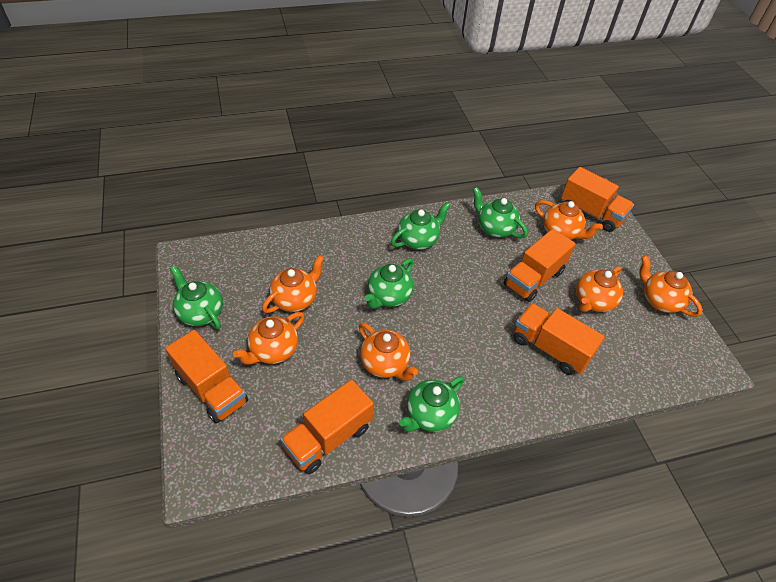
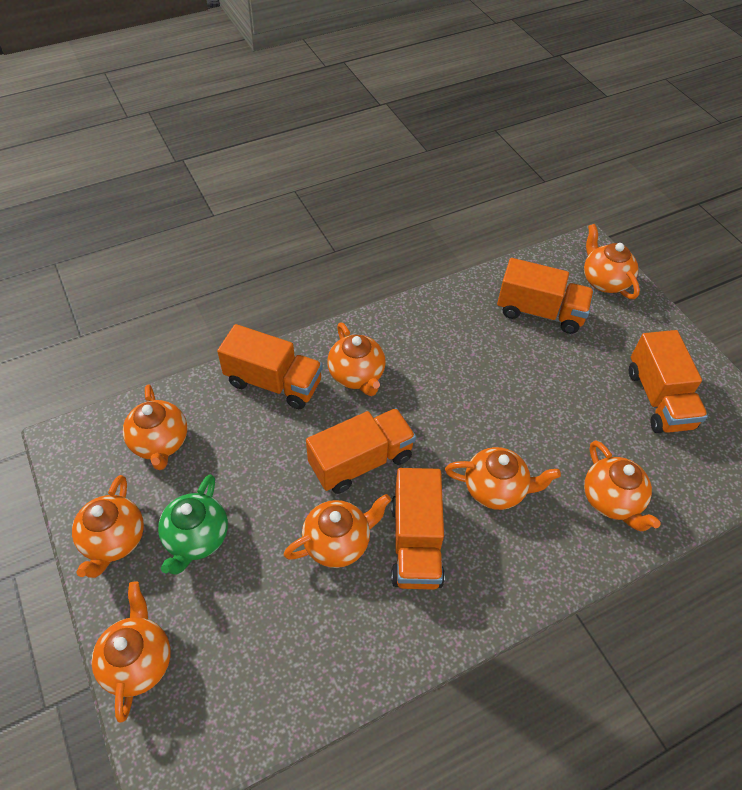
green teapot: [170,266,223,329] [365,258,414,309] [391,202,450,250] [399,376,464,432] [473,187,528,239] = 5 -> [158,474,228,574] = 1
orange teapot: [233,312,304,364] [262,255,324,313] [359,323,418,381] [535,200,603,240] [576,266,623,312] [639,255,703,317] = 6 -> [72,475,144,578] [92,581,171,723] [123,384,187,470] [284,494,391,568] [327,322,386,396] [445,447,561,510] [584,224,640,299] [584,440,661,531] = 8

